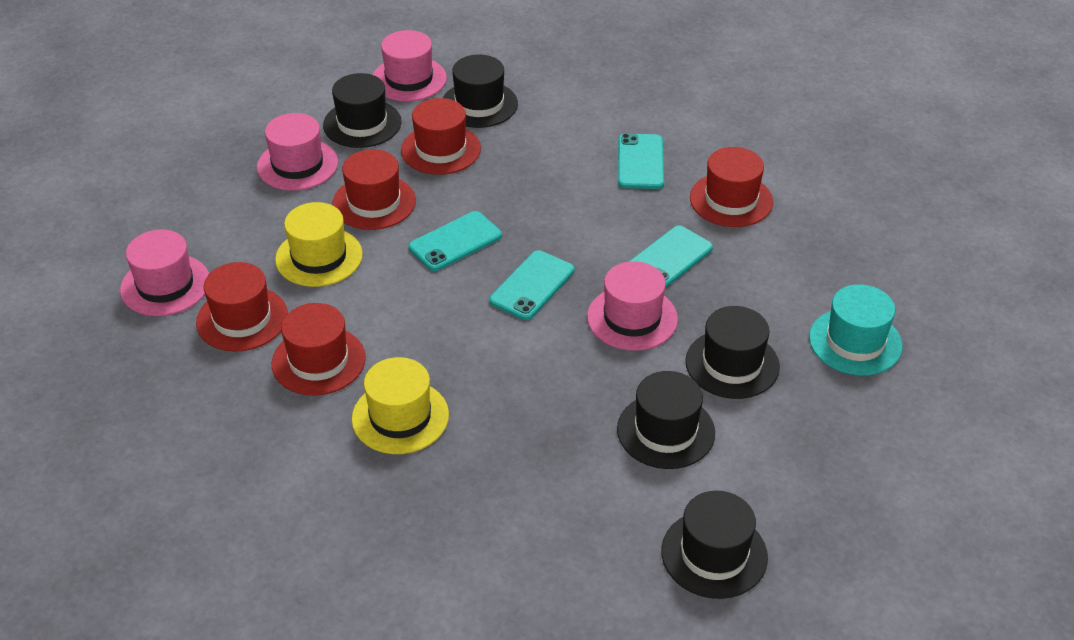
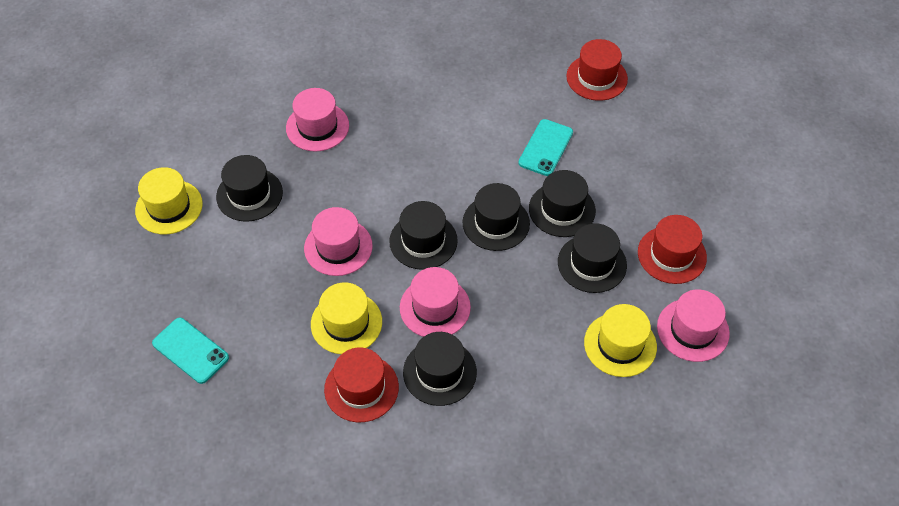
black hat: [323,73,401,148] [443,55,518,128] [617,371,715,469] [661,491,768,599] [685,306,780,399] = 5 -> [216,155,283,222] [389,201,458,270] [403,332,477,406] [463,183,530,251] [529,170,596,237] [558,223,627,293] = 6
red hat: [196,262,288,352] [271,303,366,395] [332,149,416,230] [401,98,481,175] [690,147,773,227] = 5 -> [324,348,399,422] [566,39,628,101] [638,215,707,284] = 3
turquoise hat: [809,284,902,375] = 1 -> none = 0
turquoise phone: [409,211,502,271] [489,250,574,320] [618,133,664,189] [629,226,713,288] = 4 -> [152,318,229,384] [518,119,573,176] = 2
yellow hat: [275,202,363,287] [352,357,449,454] = 2 -> [135,167,203,234] [311,282,382,354] [584,304,657,377] = 3

